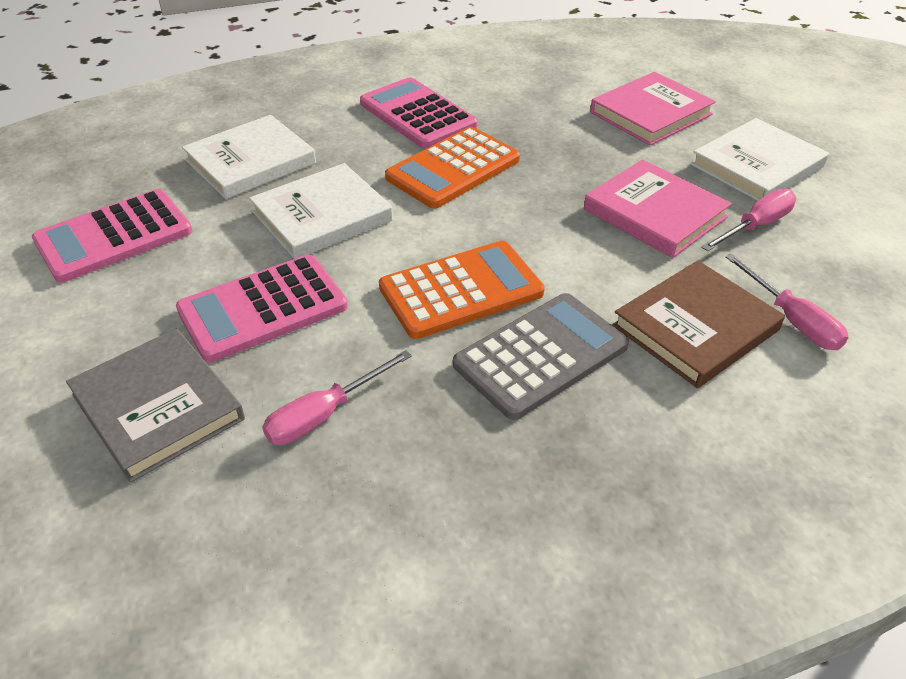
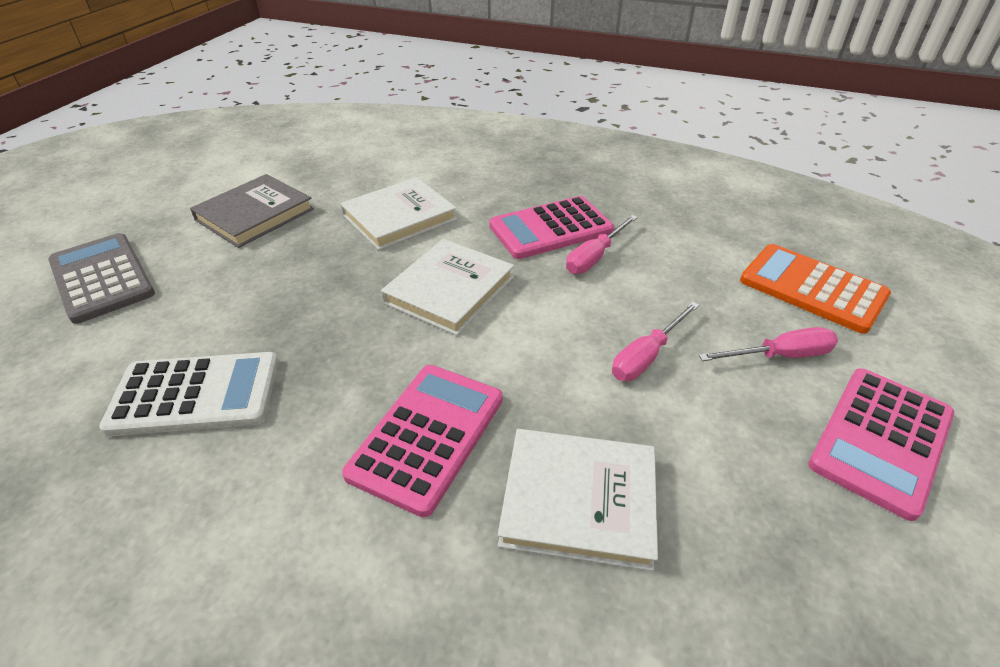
brown book: [612,261,785,388] = 1 -> none = 0
orange calculator: [379,241,545,339] [385,127,520,208] = 2 -> [740,244,891,334] = 1
pink book: [584,160,732,258] [590,72,716,145] = 2 -> none = 0
white calculator: none = 0 -> [99,352,279,436] = 1

